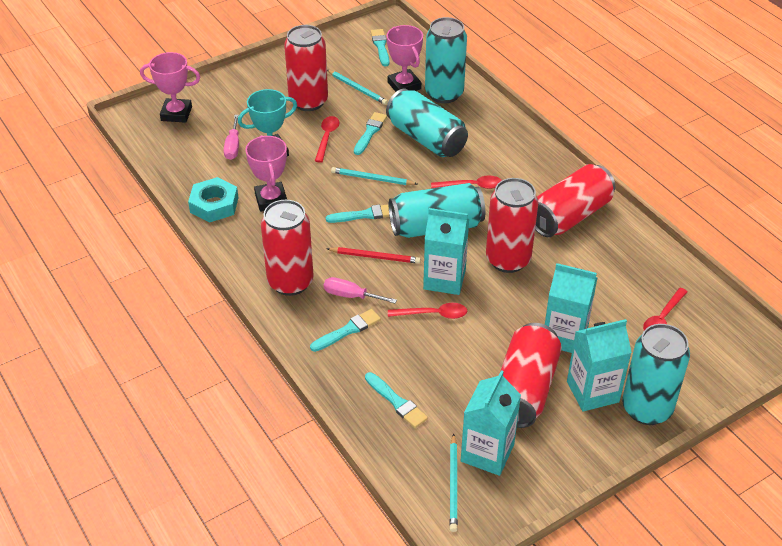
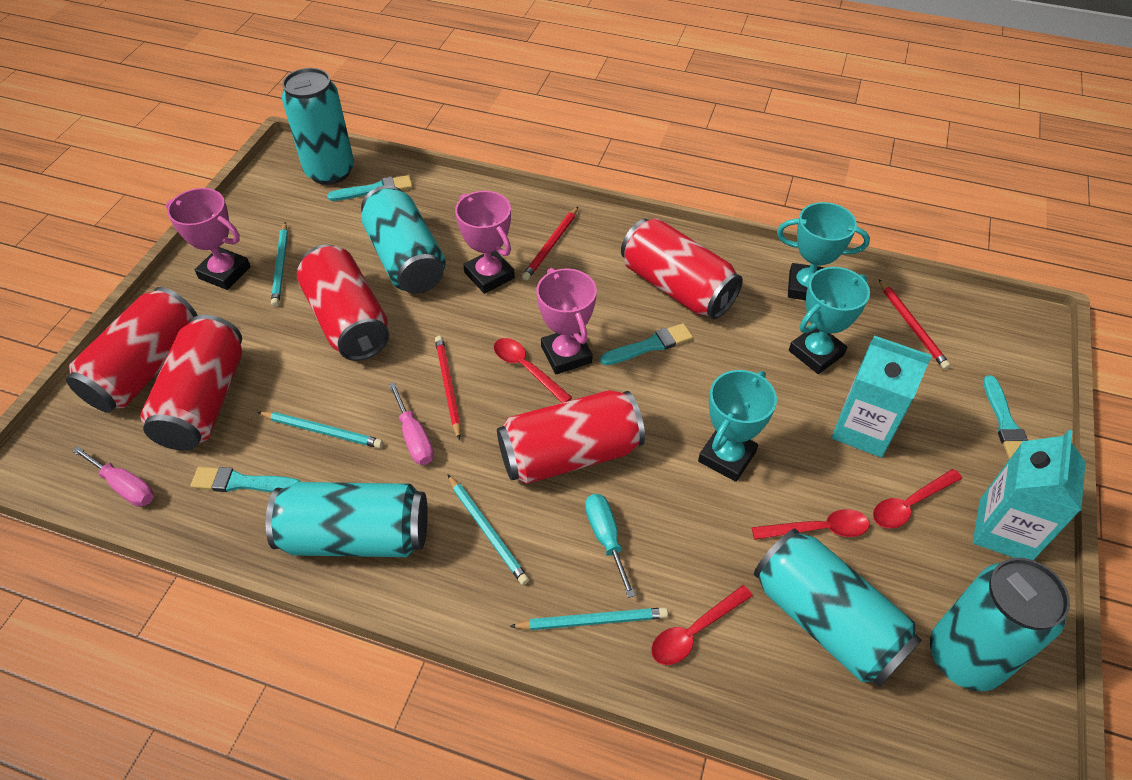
red pencil: [327,247,421,264] = 1 -> [435,336,461,440] [522,207,578,280] [879,279,951,370] = 3
turquoise brush: [310,309,381,352] [326,204,390,223] [354,112,387,155] [365,372,428,428] [371,29,389,66] = 5 -> [191,467,301,493] [327,175,413,201] [600,323,693,365] [983,375,1028,459] = 4
turquoise can: [386,89,468,157] [389,183,485,238] [425,17,467,103] [622,324,690,425] = 4 -> [266,482,428,557] [282,68,354,185] [361,185,446,294] [754,529,922,687] [930,558,1070,691] = 5
turquoise carton: [423,208,469,295] [461,370,521,476] [545,263,598,353] [567,319,632,412] = 4 -> [832,336,932,458] [973,430,1086,560] = 2
turquoise nut: [188,177,239,222] = 1 -> none = 0
turquoise pencil: [327,70,388,105] [331,167,417,185] [450,433,458,532] = 3 -> [257,412,383,448] [271,222,288,307] [447,474,529,585] [509,607,668,630] = 4
turquoise screwdriver: none = 0 -> [585,494,636,598] = 1
turquoise trophy: [238,89,297,156] = 1 -> [698,370,777,482] [777,202,870,300] [789,267,870,374] = 3

